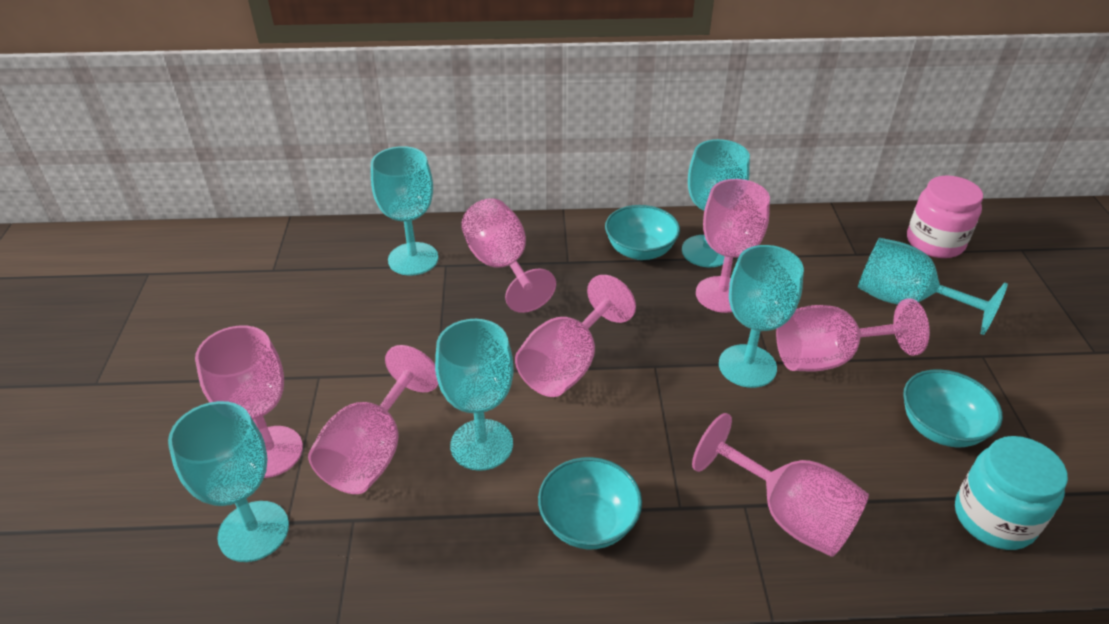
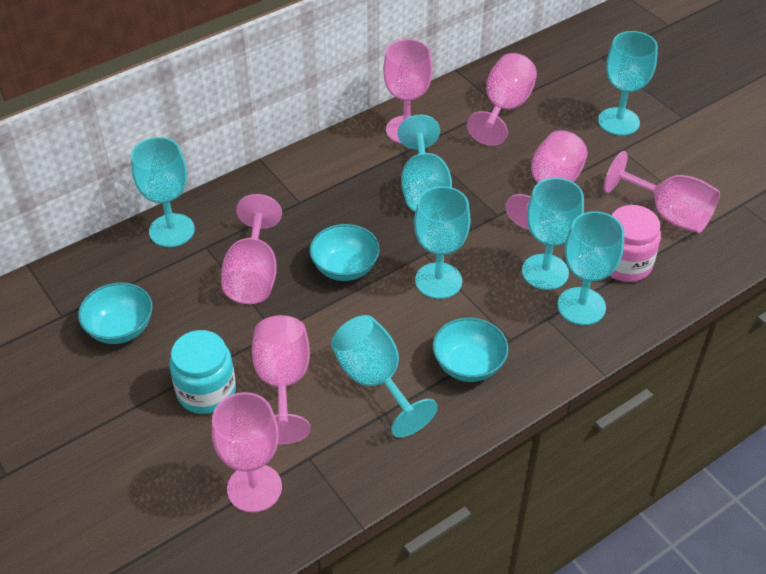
turquoise goblet: [168,401,289,562] [371,146,439,275] [435,319,514,471] [682,139,750,267] [719,245,804,388] [858,238,1008,335] = 6 -> [131,137,195,247] [331,315,438,437] [398,115,452,212] [414,186,471,299] [522,178,584,290] [557,211,624,325] [598,31,658,136] = 7

